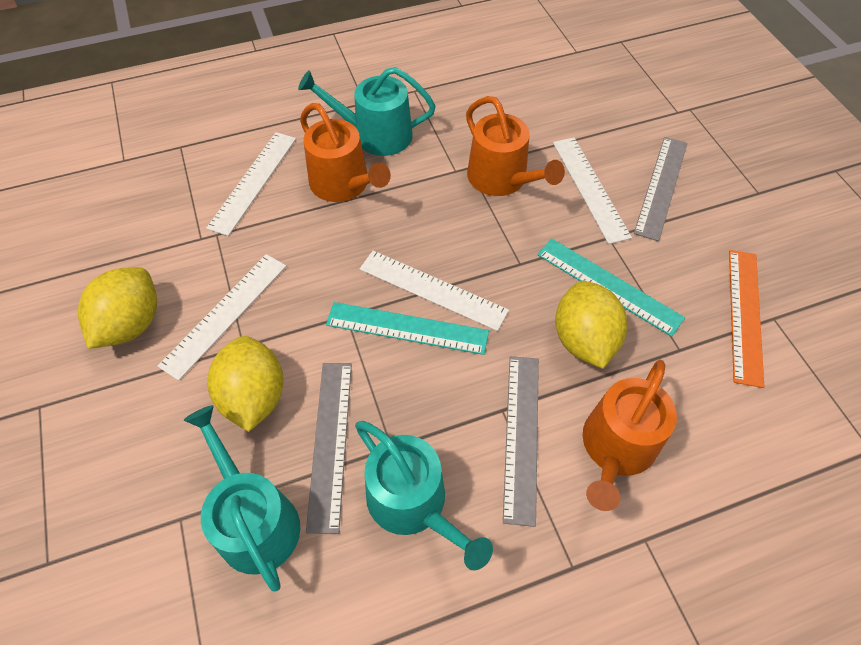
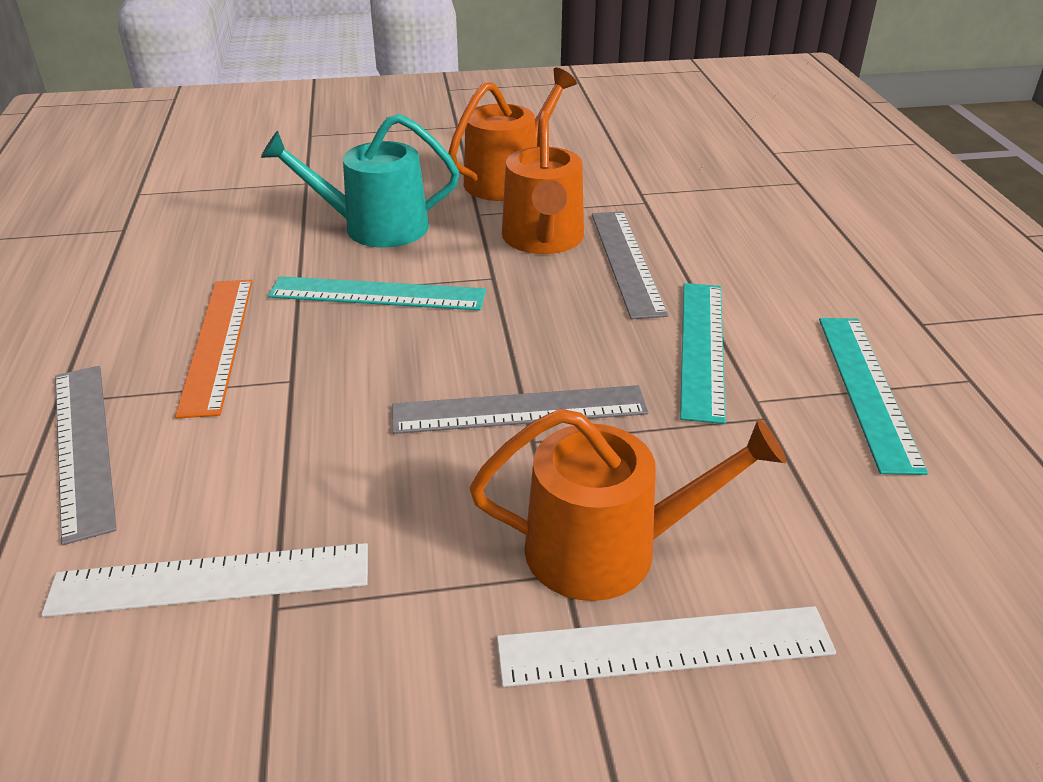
turquoise ruler: [326,302,489,355] [537,239,685,337] = 2 -> [268,276,486,311] [680,283,726,424] [819,318,928,475] = 3
turquoise watering can: [184,405,300,591] [298,67,436,156] [355,421,493,571] = 3 -> [261,114,459,248] = 1
white ruler: [158,254,286,381] [206,132,296,236] [360,251,509,331] [553,137,632,244] = 4 -> [41,543,368,617] [497,606,836,687] = 2
yellow lemon: [78,267,157,349] [208,336,284,432] [555,281,627,369] = 3 -> none = 0

